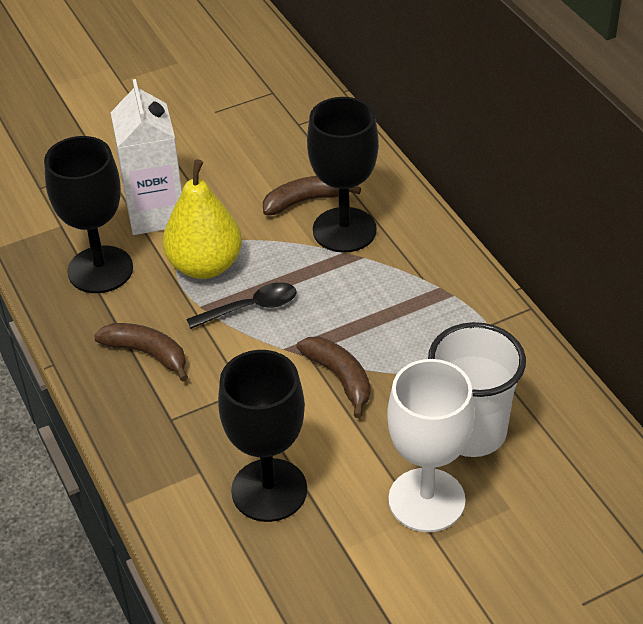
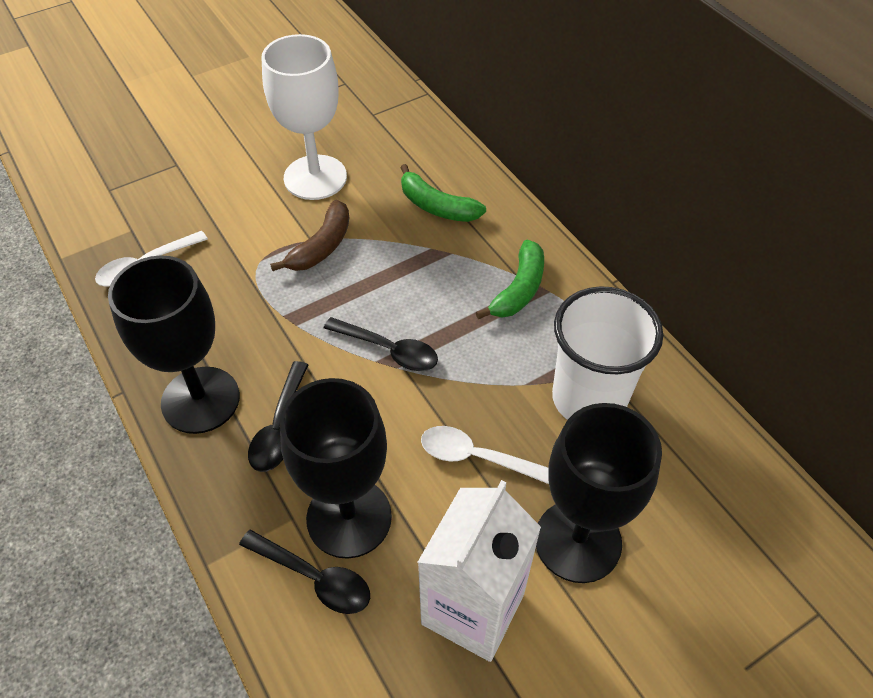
black spoon: [186,282,297,329] = 1 -> [239,529,370,614] [248,361,308,472] [324,317,438,371] = 3
brown banana: [94,323,188,382] [262,176,361,215] [297,337,370,418] = 3 -> [270,200,349,271] = 1
green banana: none = 0 -> [400,164,486,222] [476,240,544,319] = 2
white spoon: none = 0 -> [95,231,208,287] [421,426,549,484] = 2
yellow pear: [163,159,242,279] = 1 -> none = 0

